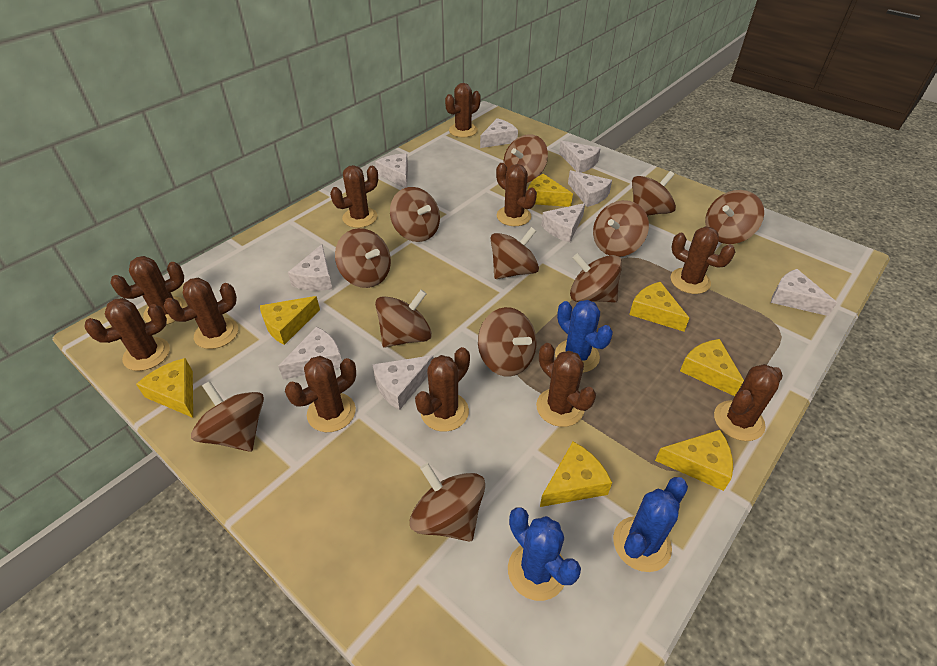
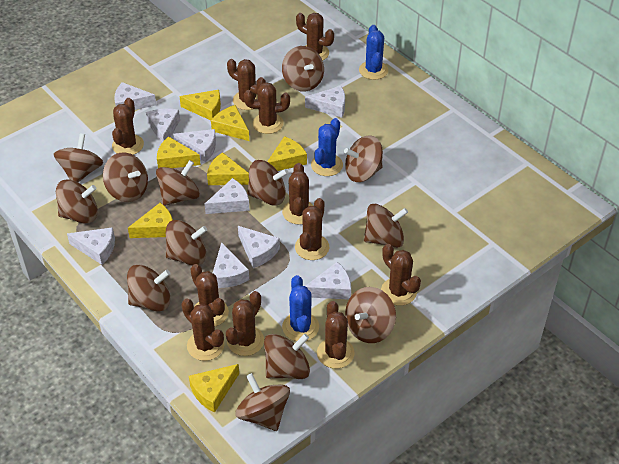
brown spinning top: [191,381,264,452] [335,228,391,288] [375,290,432,347] [390,187,440,242] [410,463,485,542] [478,307,536,377] [491,227,539,279] [504,134,548,183] [570,253,622,303] [593,200,649,257] [632,171,676,216] [705,190,764,244] = 12 -> [53,133,103,182] [56,180,98,224] [103,152,148,202] [127,265,171,312] [156,160,200,206] [166,220,207,266] [235,373,290,431] [247,160,288,206] [264,334,310,379] [282,46,324,92] [344,135,383,182] [345,287,396,343] [364,204,408,248] = 13

